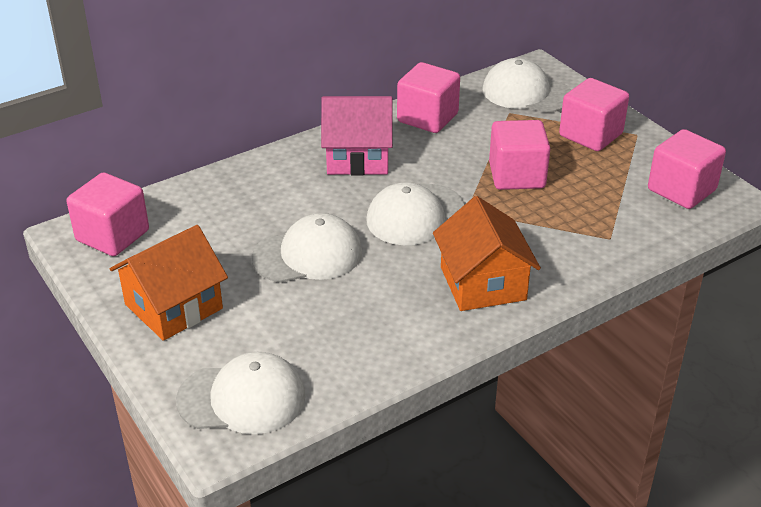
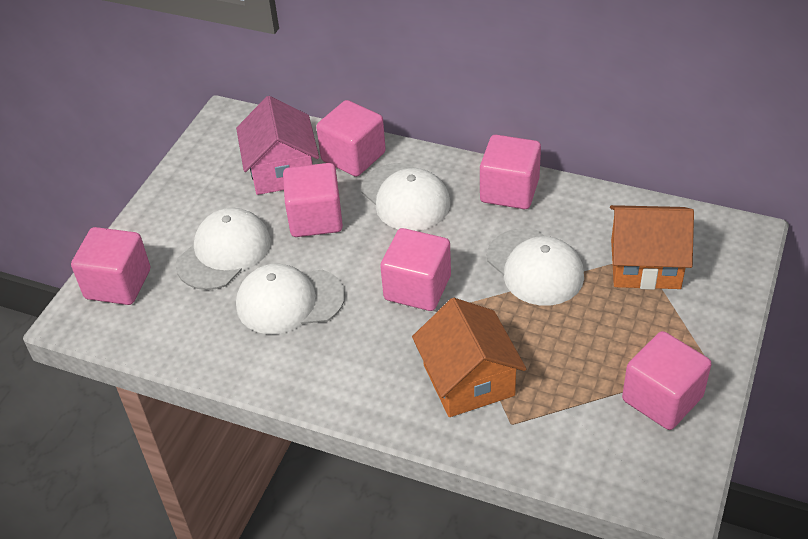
pink cube: [66,173,149,256] [397,62,460,133] [489,120,551,190] [559,78,629,151] [648,129,726,209] = 5 -> [71,227,150,305] [283,163,343,237] [316,100,386,177] [380,228,451,311] [480,135,541,209] [622,331,712,430] = 6

